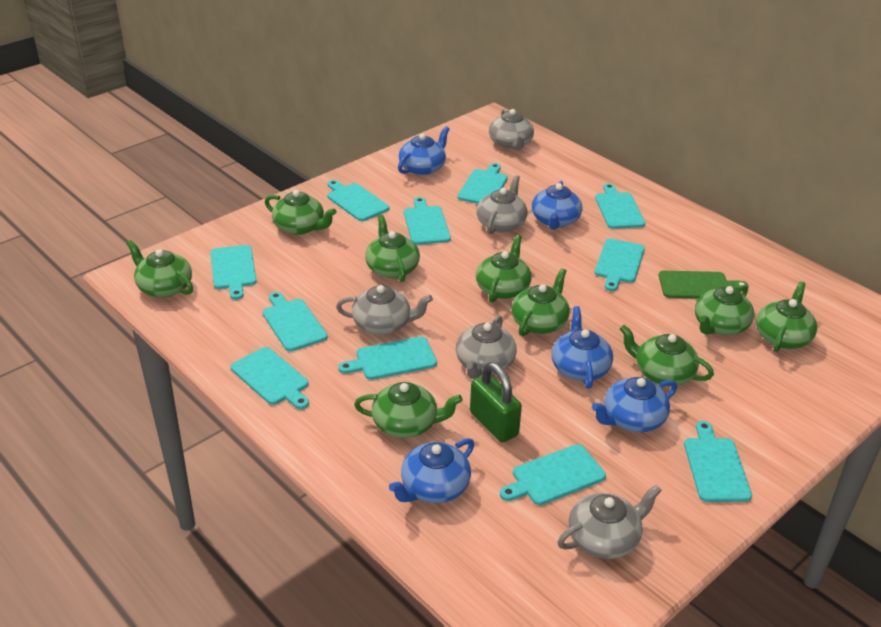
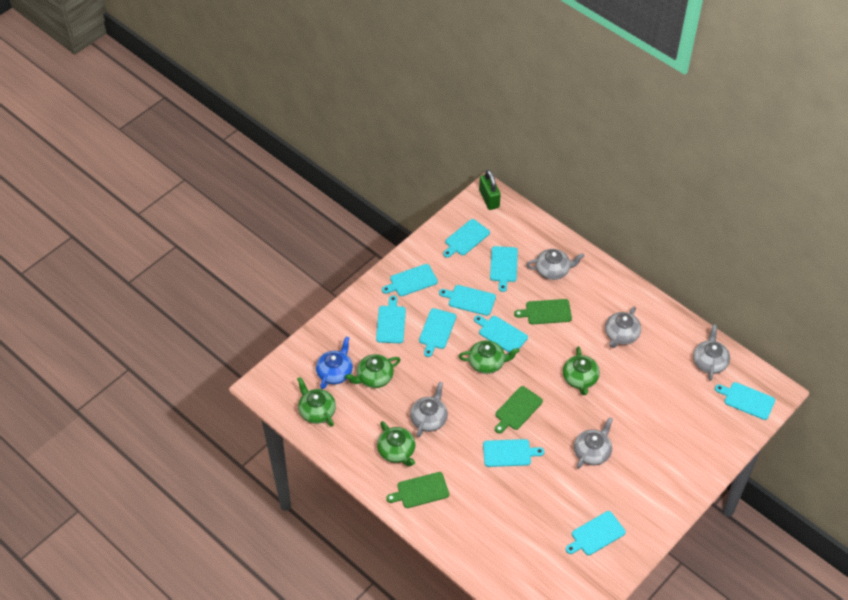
blue teapot: [389,438,474,503] [398,126,450,175] [532,181,582,230] [552,306,613,389] [592,377,677,432] = 5 -> [316,336,353,389] = 1
green cutting board: [659,271,749,299] = 1 -> [386,472,449,508] [495,386,543,434] [514,299,572,324] = 3
green teapot: [126,240,193,298] [265,190,336,235] [354,382,463,438] [365,215,420,282] [476,235,532,303] [511,268,570,336] [620,325,714,385] [695,285,754,335] [756,281,818,352] = 9 -> [297,377,336,427] [345,354,401,388] [377,421,415,467] [459,340,519,374] [563,346,600,395] = 5
turquoise cutting board: [210,245,257,300] [231,347,309,409] [262,292,328,351] [327,180,390,221] [338,337,437,380] [404,197,451,245] [457,163,508,204] [500,444,606,505] [594,239,645,291] [595,183,645,229] [684,421,752,502] = 11 -> [376,295,406,343] [382,264,438,296] [419,308,456,357] [439,285,496,316] [443,219,490,258] [474,315,528,353] [483,439,544,467] [490,246,518,292] [566,511,626,555] [715,382,775,420] = 10

